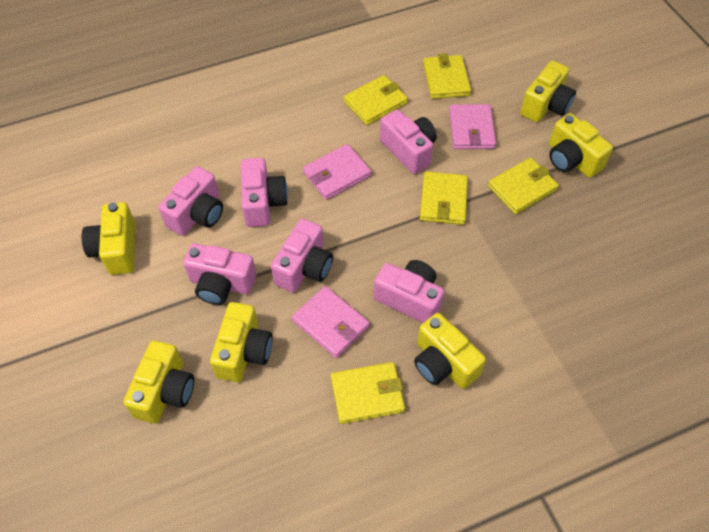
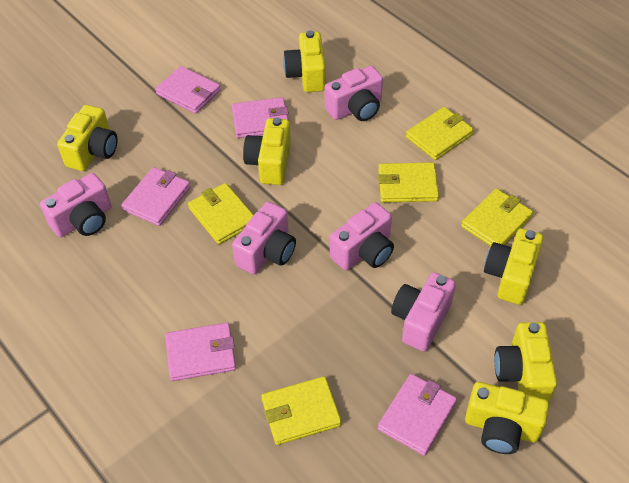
pink camera: [159,166,223,236] [183,243,256,305] [241,158,288,227] [271,219,333,293] [374,260,444,323] [380,109,437,174] = 6 -> [40,173,112,237] [232,202,296,274] [325,66,383,121] [330,202,394,270] [391,273,456,352] = 5
pink wallet: [292,286,370,358] [303,144,372,200] [449,104,496,149] = 3 -> [121,167,191,226] [155,66,221,114] [165,322,236,381] [232,97,289,138] [378,374,457,456] = 5

